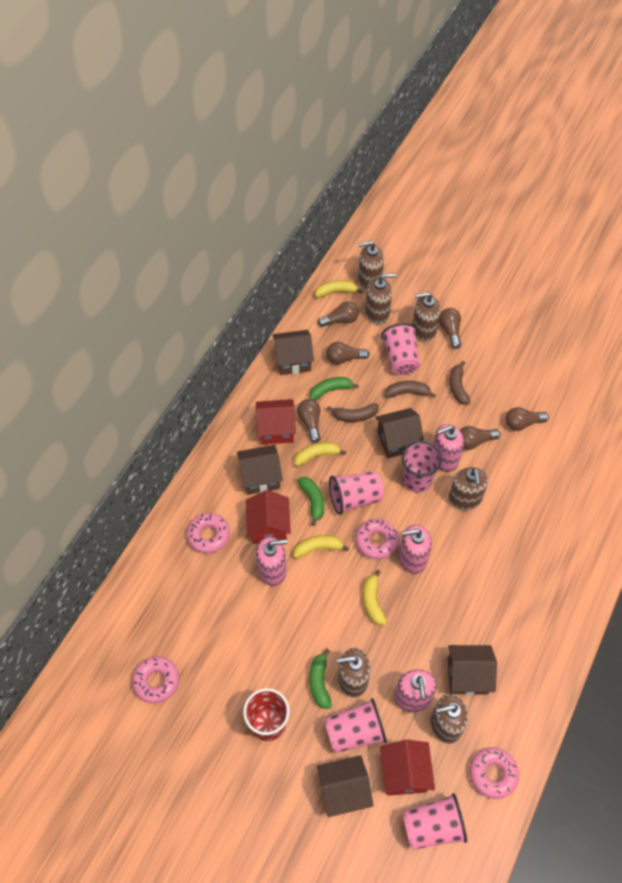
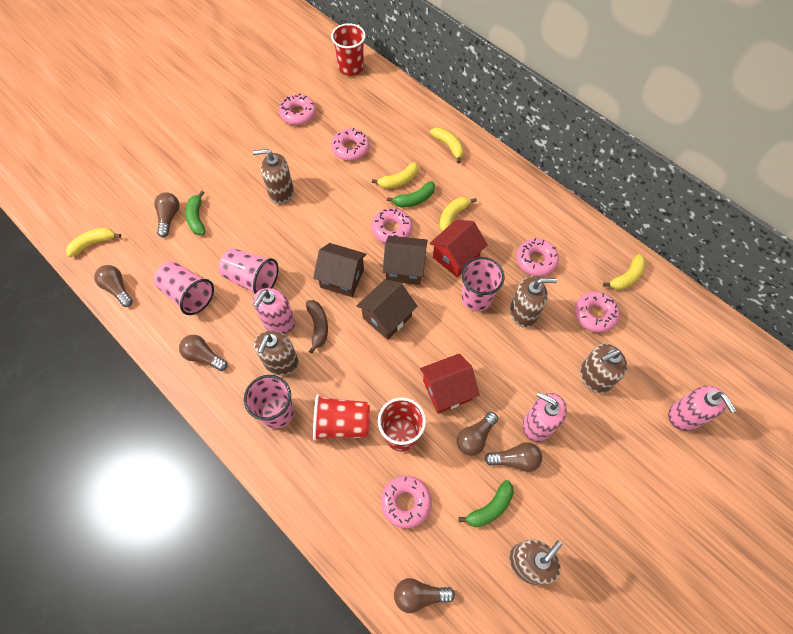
brown banana: [327,403,379,422] [385,381,436,398] [449,361,470,405] = 3 -> [306,300,328,353] = 1
brown house: [237,445,283,495] [273,330,314,375] [317,755,373,817] [375,408,424,458] [448,645,497,695] = 5 -> [313,243,367,297] [357,279,418,340] [383,236,428,285] = 3
brown soap dispenser: [337,648,371,698] [358,241,384,291] [365,273,396,325] [412,292,441,342] [431,694,468,744] [449,467,488,510] = 6 -> [253,149,294,204] [254,331,299,376] [509,539,563,585] [510,277,557,328] [580,344,627,394] = 5
pink cup: [325,698,387,753] [329,471,384,515] [381,323,420,375] [402,441,442,492] [402,793,467,850] = 5 -> [154,261,214,315] [219,248,278,293] [244,375,294,429] [461,257,505,311] = 4
pink donut: [132,656,179,704] [187,513,230,554] [356,519,399,559] [470,747,519,799] = 4 -> [279,93,316,125] [331,128,369,161] [372,208,413,243] [381,476,432,529] [516,238,559,277] [574,292,620,333] = 6
pink soap dispenser: [256,537,288,586] [394,670,437,712] [399,525,432,574] [433,424,464,472] = 4 -> [253,288,295,334] [523,392,567,442] [668,386,736,431] = 3
red cup: [243,688,290,741] = 1 -> [313,395,370,441] [331,23,366,76] [378,398,426,451] = 3
red house: [246,490,291,544] [256,399,296,445] [380,740,435,796] = 3 -> [420,353,479,413] [429,220,488,277] = 2
yellow banana: [293,535,349,558] [295,442,346,466] [315,280,363,298] [363,570,387,625] = 4 -> [66,228,121,257] [372,162,419,189] [430,127,464,163] [439,197,477,232] [603,254,646,290] = 5

